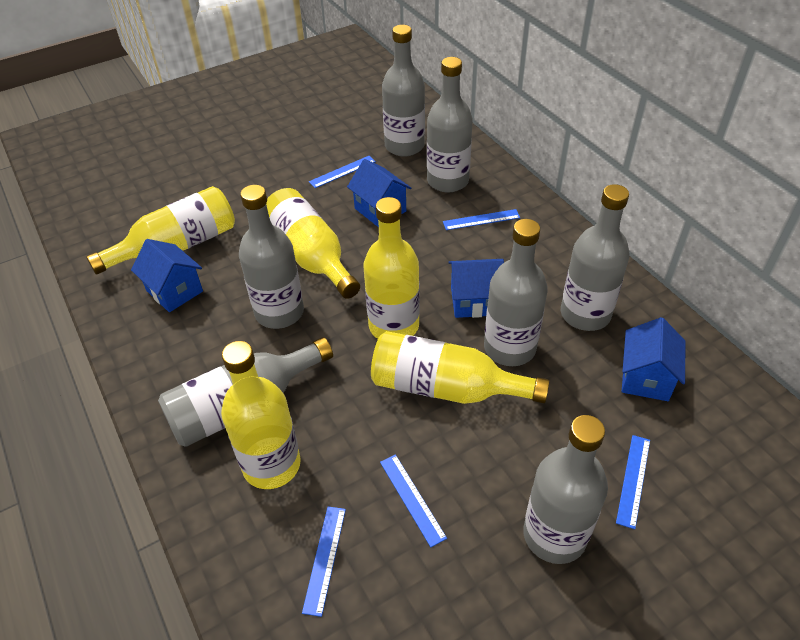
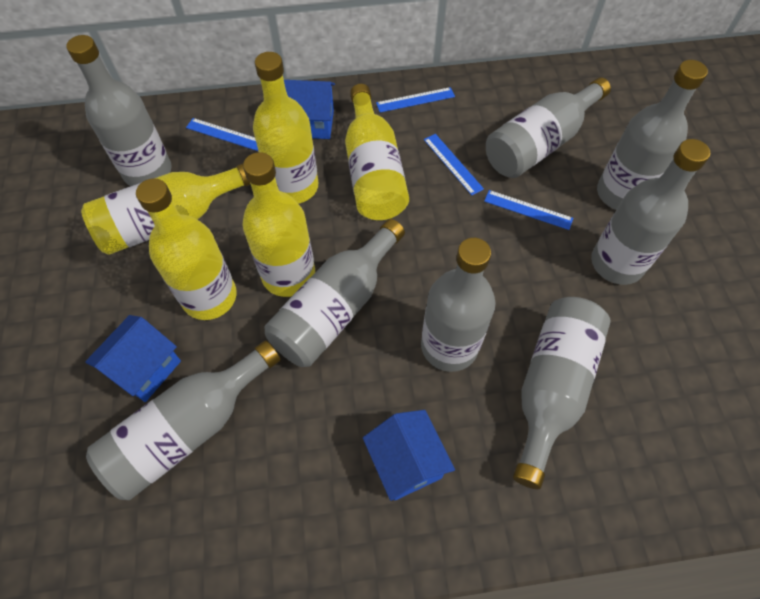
blue house: [131,239,203,312] [347,159,411,227] [448,259,504,318] [622,317,686,401] = 4 -> [85,315,181,402] [284,80,335,139] [363,410,455,501] = 3
blue ruler: [302,507,346,617] [309,156,376,188] [380,454,447,547] [443,209,520,230] [616,435,650,529] = 5 -> [186,118,258,151] [376,87,455,113] [424,134,484,195] [484,190,573,230] = 4
grey bottle: [158,337,333,447] [239,185,304,329] [382,25,425,156] [427,57,473,192] [484,219,548,366] [523,415,608,564] [561,184,630,331] = 7 -> [66,35,172,186] [86,340,281,500] [265,219,405,367] [421,238,495,372] [486,77,611,178] [513,297,611,489] [591,139,710,285] [597,60,708,210] = 8

